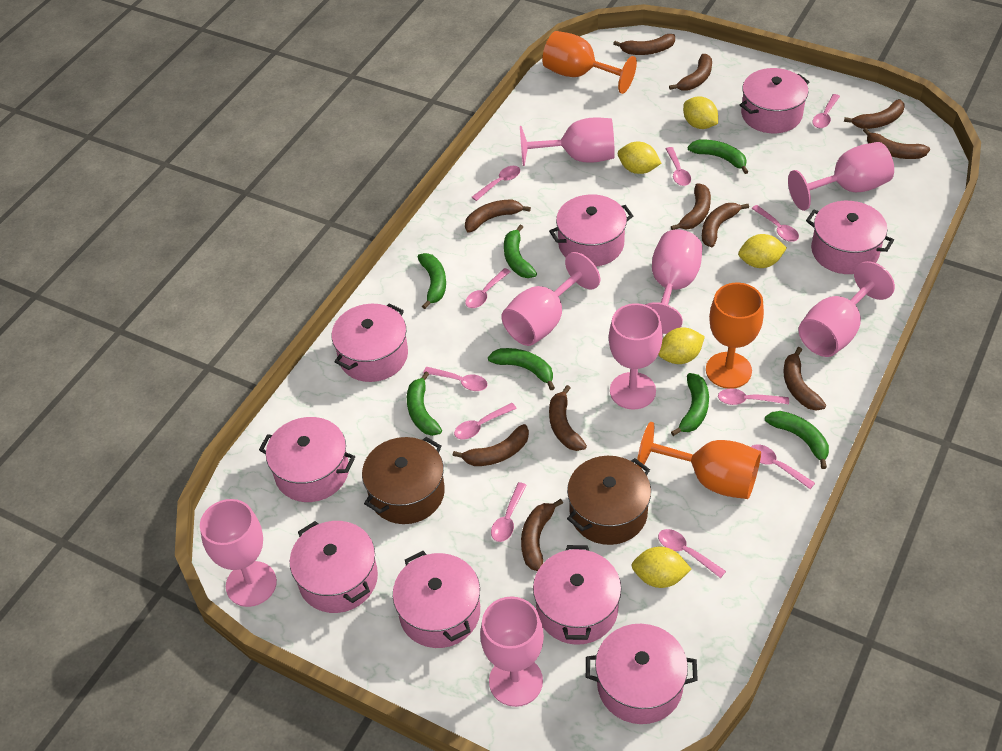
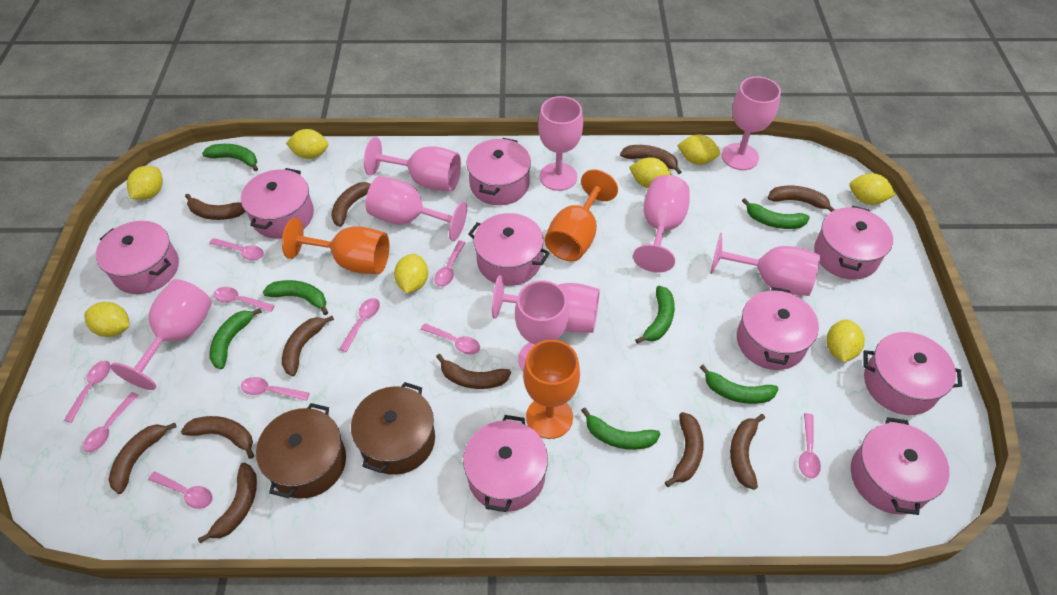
pink goblet: [200,499,277,607] [480,596,544,707] [501,252,600,346] [520,117,615,166] [609,303,663,410] [645,230,703,334] [788,142,894,211] [798,261,895,357] = 8 -> [110,279,212,390] [364,137,461,191] [365,176,467,241] [492,275,600,333] [515,281,569,371] [538,96,583,191] [633,175,690,273] [710,233,820,296] [722,76,781,170] = 9
pink spoon: [423,367,488,391] [454,403,517,440] [465,268,511,308] [472,166,520,201] [491,482,527,542] [658,529,726,578] [666,147,691,186] [718,388,789,405] [751,205,799,242] [751,444,815,489] [812,94,840,128] = 11 -> [64,361,111,423] [83,392,139,452] [148,471,213,509] [209,238,264,260] [213,287,275,312] [241,377,310,401] [339,298,380,352] [421,323,480,355] [434,240,466,287] [799,413,821,479] = 10
yellow lemon: [618,142,662,174] [631,547,691,588] [658,327,705,364] [683,96,718,129] [738,234,787,268] = 5 -> [84,302,130,337] [127,166,163,200] [286,129,328,159] [394,254,428,294] [629,157,671,188] [677,134,720,165] [826,319,865,362] [850,173,896,205] = 8

